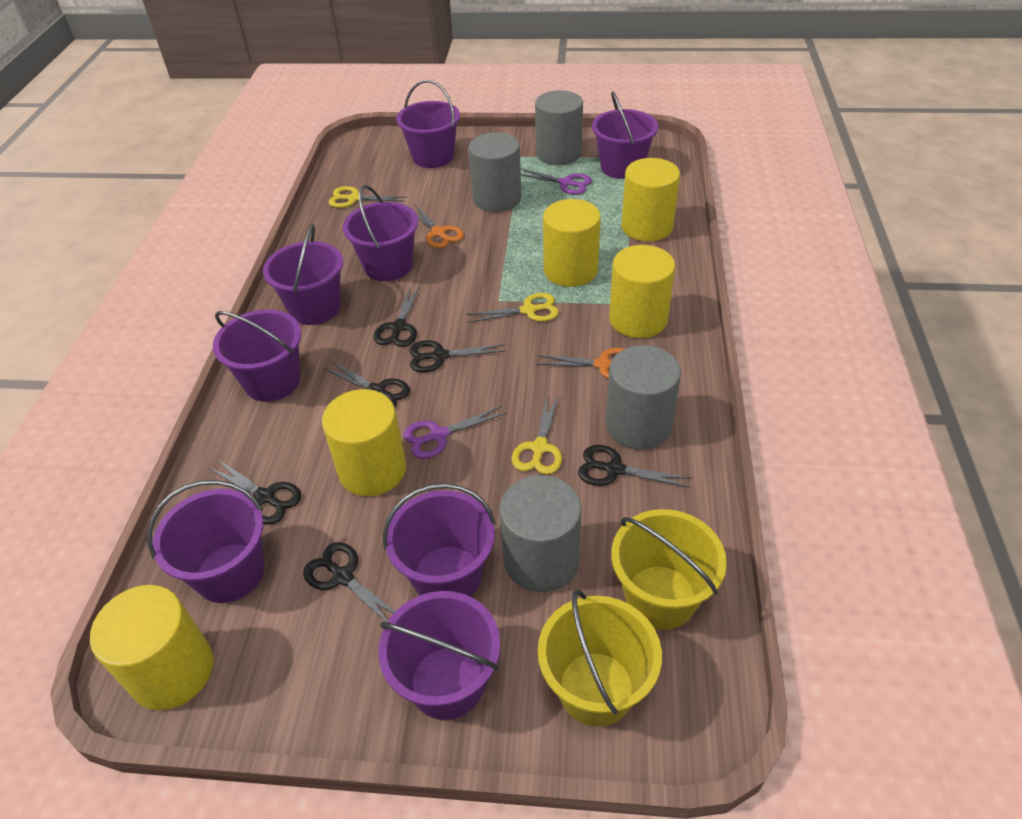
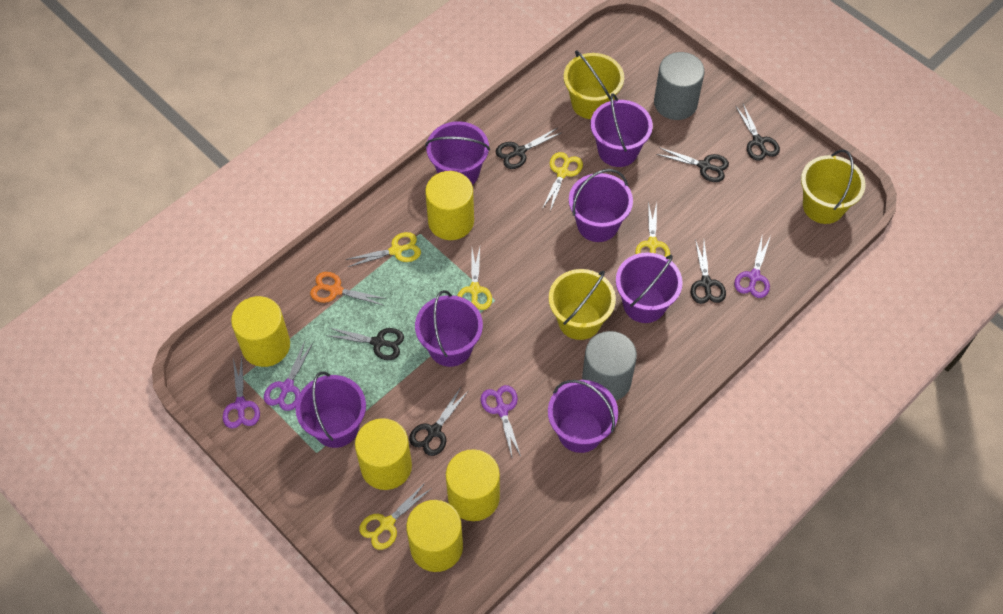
grey cylinder: [469,132,521,212] [500,475,582,592] [535,90,583,165] [606,345,681,450] = 4 -> [582,331,637,401] [654,52,705,120] = 2
orange scissors: [414,204,464,248] [536,348,624,379] = 2 -> [310,272,387,306] = 1
purple bucket: [147,480,265,603] [213,310,301,402] [263,224,343,325] [343,185,418,281] [378,591,500,720] [383,483,496,597] [396,80,460,168] [592,91,658,179] = 8 -> [295,371,366,448] [415,290,483,367] [425,121,490,185] [548,380,618,453] [569,169,633,242] [591,93,653,167] [616,253,683,323] = 7
purple scissors: [404,406,506,459] [521,169,592,195] = 2 -> [223,357,260,429] [264,342,313,411] [481,385,521,457] [734,233,771,298] = 4
yellow bucket: [538,589,662,726] [611,509,727,629] = 2 -> [549,269,616,340] [564,51,624,119] [801,150,866,224] = 3
yellow scissors: [328,186,407,208] [466,293,559,323] [512,394,562,475] = 3 -> [345,232,421,267] [359,482,432,550] [457,247,492,310] [542,152,583,211] [635,202,670,257] = 5

